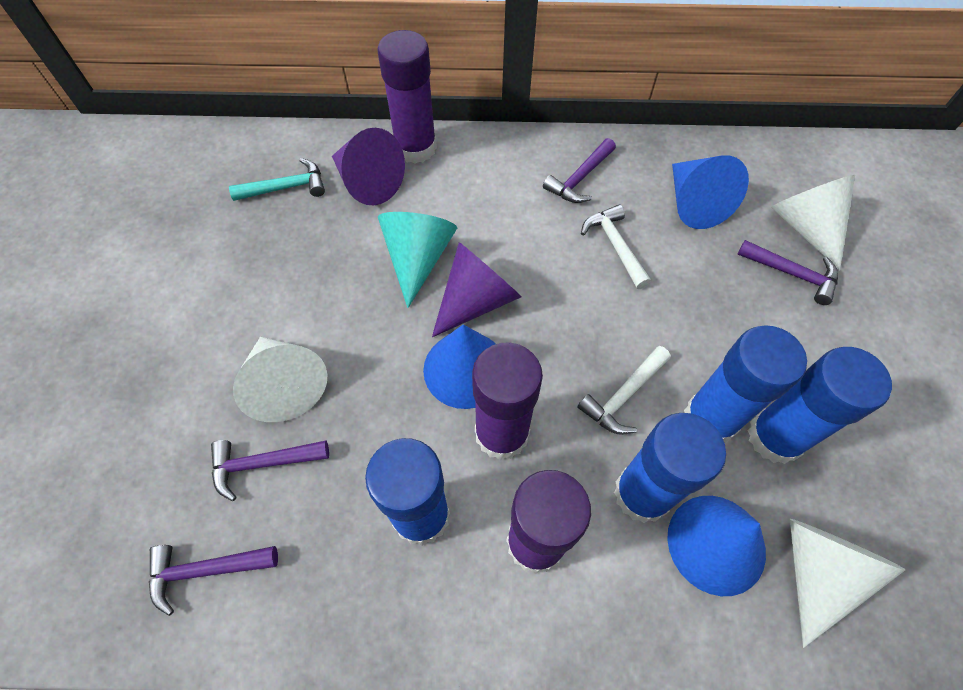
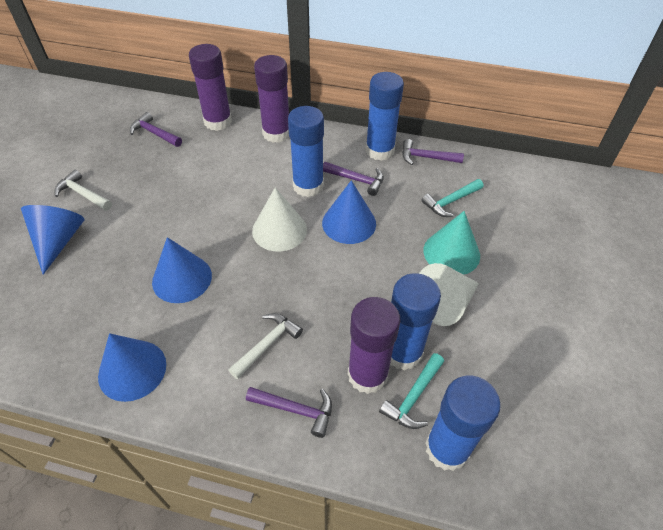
blue cone: [423,324,496,409] [667,496,766,596] [672,155,749,229] = 3 -> [21,205,84,275] [98,333,166,402] [152,237,212,303] [322,180,376,244] = 4
purple cone: [332,128,405,205] [432,242,521,337] = 2 -> none = 0
turquoise hammer: [229,158,325,201] = 1 -> [379,353,444,429] [421,179,483,217] = 2
white cone: [233,336,328,422] [771,175,855,271] [790,519,905,648] = 3 -> [252,187,307,252] [419,263,479,326] = 2

